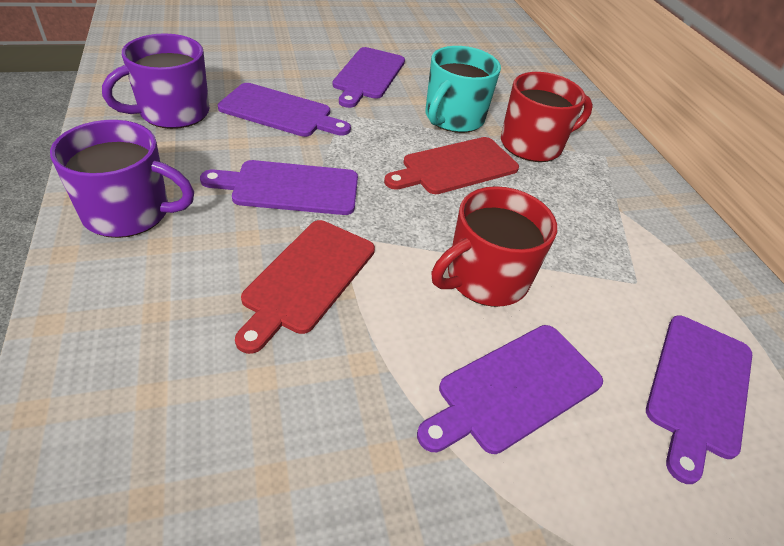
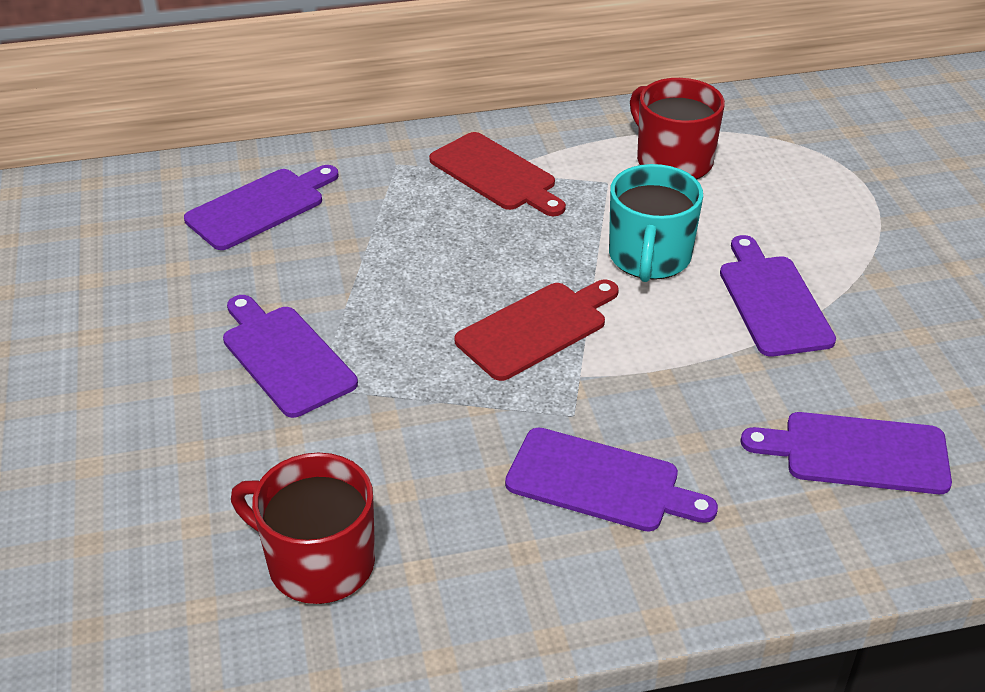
purple mug: [50,120,194,238] [102,33,210,129] = 2 -> none = 0

